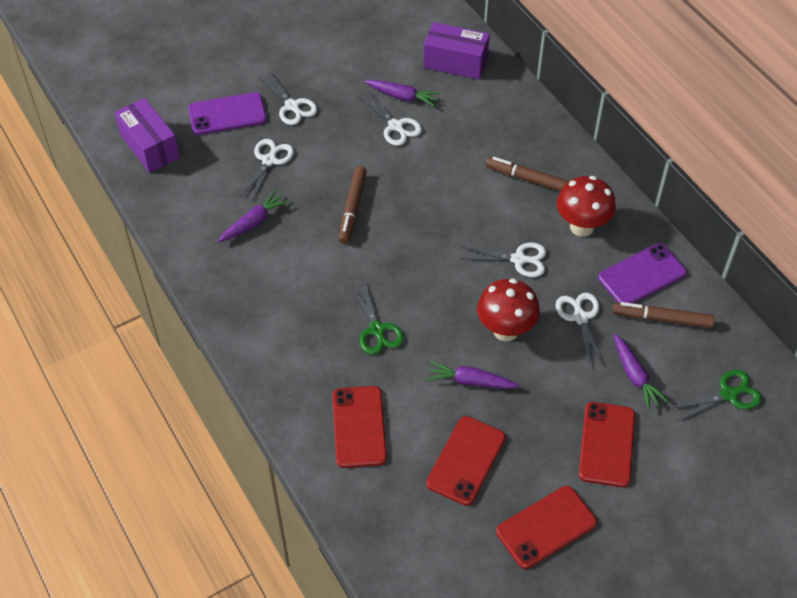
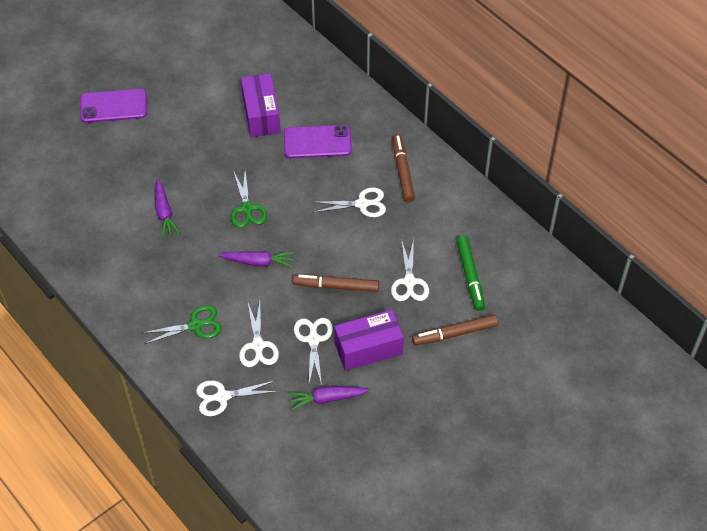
green marker: none = 0 -> [456,236,485,311] = 1
purple carrot: [218,190,289,242] [365,80,440,107] [427,361,519,389] [614,334,669,410] = 4 -> [155,179,180,238] [218,251,294,268] [288,386,370,410] = 3
red mushroom: [477,279,540,341] [557,176,616,237] = 2 -> none = 0
red phone: [332,386,387,468] [426,416,506,506] [496,486,597,569] [579,402,635,487] = 4 -> none = 0

